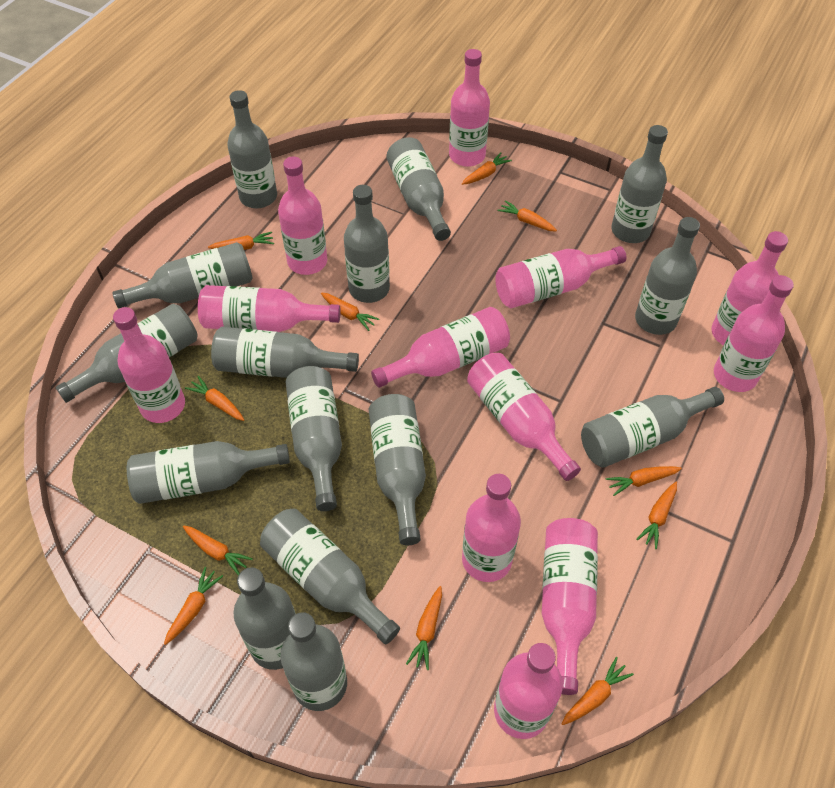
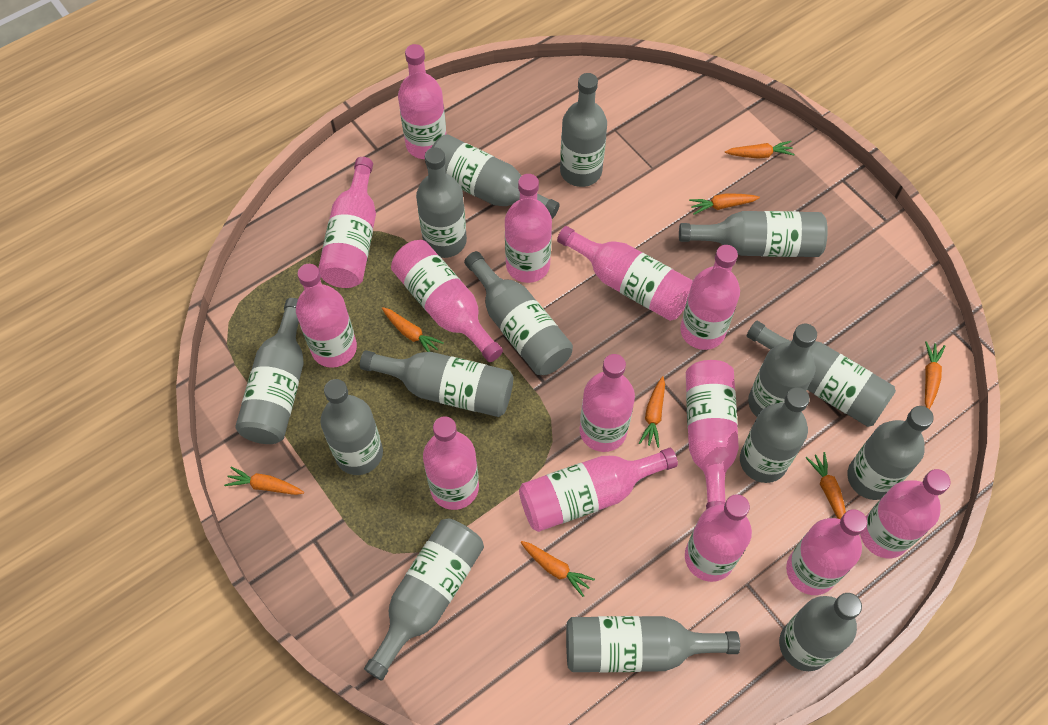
orange carrot: [164,567,223,645] [183,526,253,576] [185,376,244,421] [208,232,274,250] [321,292,380,331] [406,586,442,670] [462,153,512,185] [497,200,557,232] [561,657,634,725] [606,466,682,496] [636,482,677,549] = 11 -> [224,467,304,495] [382,307,444,352] [521,541,595,597] [639,376,665,448] [689,194,760,215] [725,141,795,159] [806,452,846,519] [925,341,945,409] = 8
pink bottle: [113,307,185,423] [198,285,340,332] [278,156,327,275] [371,307,510,388] [449,49,490,167] [462,474,521,582] [467,353,581,481] [494,643,563,739] [495,246,626,308] [542,518,598,695] [712,231,788,345] [714,275,794,392] = 12 -> [296,264,357,368] [318,157,376,288] [391,240,503,362] [398,44,446,159] [423,416,479,510] [505,174,552,283] [519,448,678,532] [557,226,693,321] [580,354,635,452] [680,245,740,350] [685,494,752,582] [686,360,739,509] [786,509,867,595] [860,469,951,558] = 14

